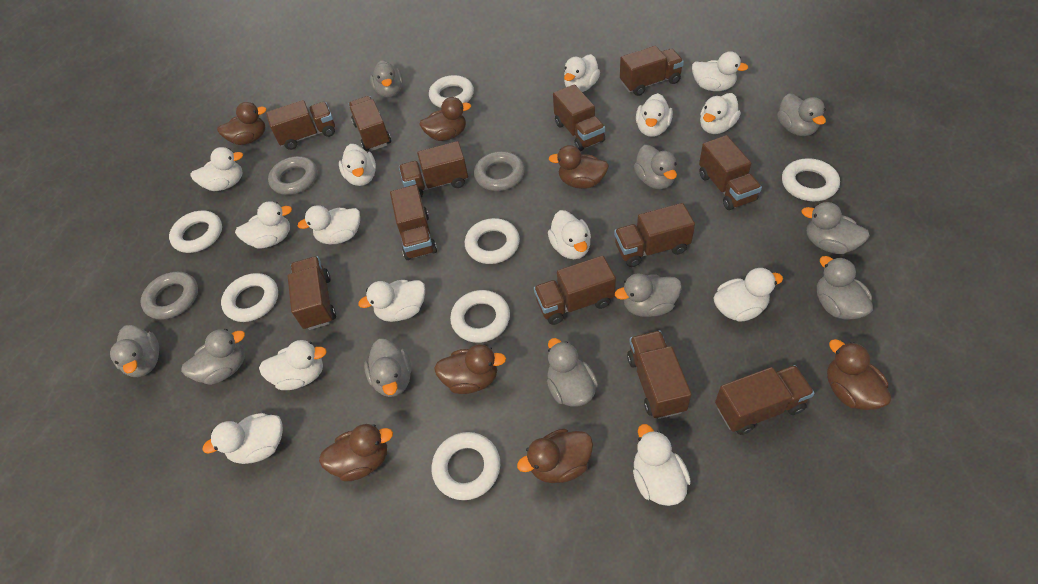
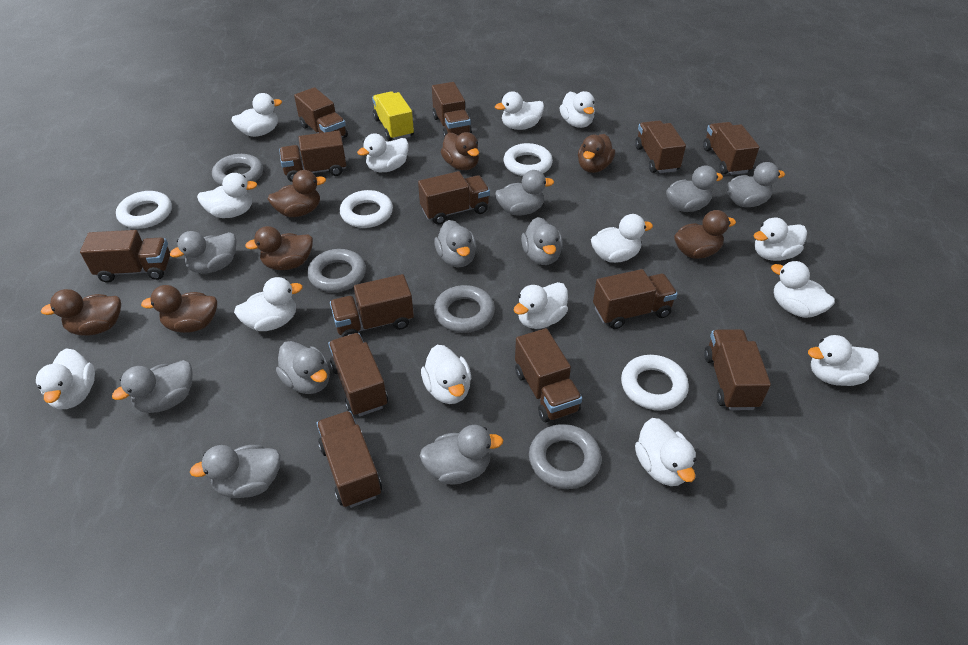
brown truck: [266,100,335,150] [288,256,336,330] [349,96,391,151] [390,185,437,260] [399,141,468,197] [534,256,616,325] [553,84,605,151] [614,203,695,267] [620,46,684,96] [627,331,692,419] [699,135,762,210] [715,365,815,435] = 12 -> [80,230,170,283] [279,131,346,182] [294,87,348,138] [316,411,382,508] [328,333,388,416] [330,274,414,337] [418,171,490,225] [432,82,472,138] [515,328,582,422] [593,269,678,329] [635,120,686,173] [703,122,759,175] [704,329,771,410] = 13
grey ring: [140,272,198,320] [268,156,317,195] [474,151,525,191] = 3 -> [212,154,263,186] [307,249,366,292] [434,285,495,333] [529,424,602,489] = 4
white ring: [169,211,222,253] [221,273,278,322] [429,75,474,108] [432,432,500,500] [450,290,510,343] [465,218,520,264] [782,158,840,201] = 7 -> [116,191,172,229] [340,190,393,228] [504,143,553,176] [621,355,689,411] = 4
yellow truck: none = 0 -> [372,92,414,141] = 1

